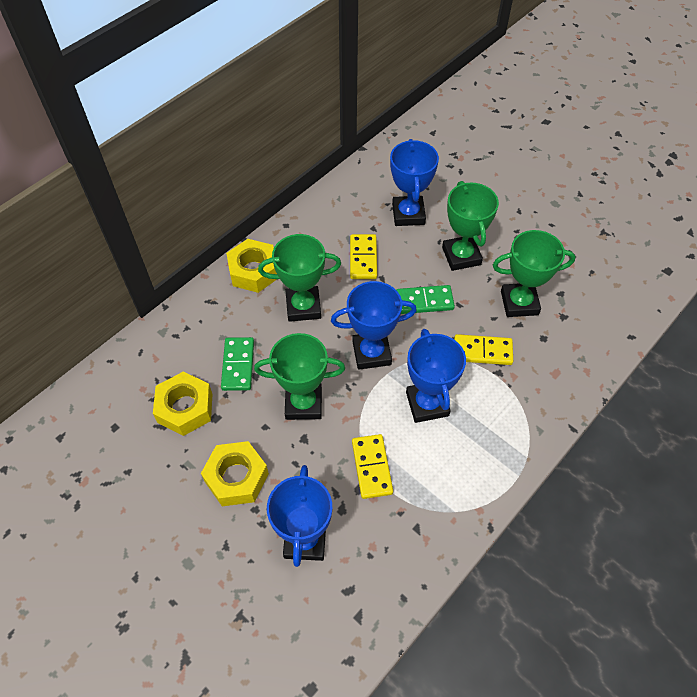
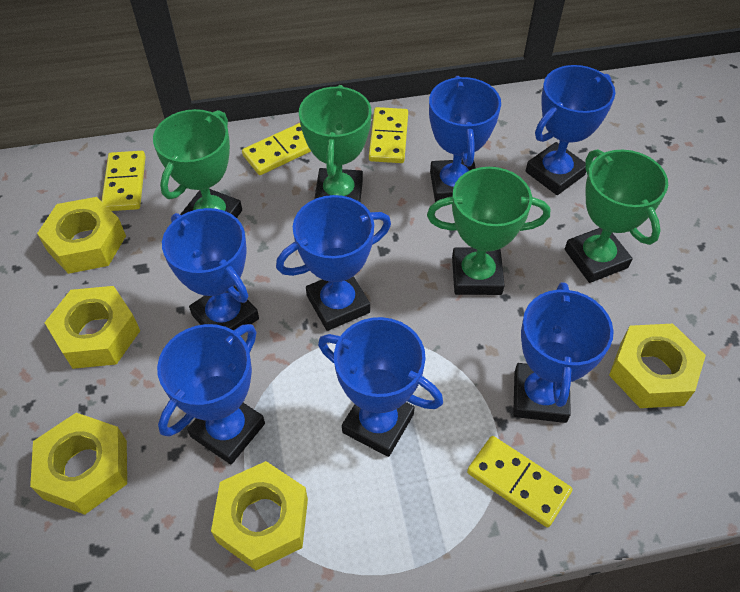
blue trophy: [267,465,332,567] [331,281,417,370] [390,139,439,226] [406,329,466,423] = 4 -> [157,324,265,464] [162,208,259,330] [276,195,391,331] [318,317,443,457] [429,76,501,202] [513,282,614,423] [525,65,616,195] = 7
green domino: [221,337,254,391] [397,285,455,314] = 2 -> none = 0
yellow domino: [350,234,377,279] [352,434,393,499] [454,334,513,365] = 3 -> [102,151,146,211] [242,123,311,175] [369,107,408,163] [467,436,572,527] = 4
yellow nut: [153,372,213,436] [201,441,269,506] [226,239,277,293] = 3 -> [30,413,127,515] [37,197,126,274] [44,286,140,369] [211,461,308,570] [609,324,706,408] = 5

